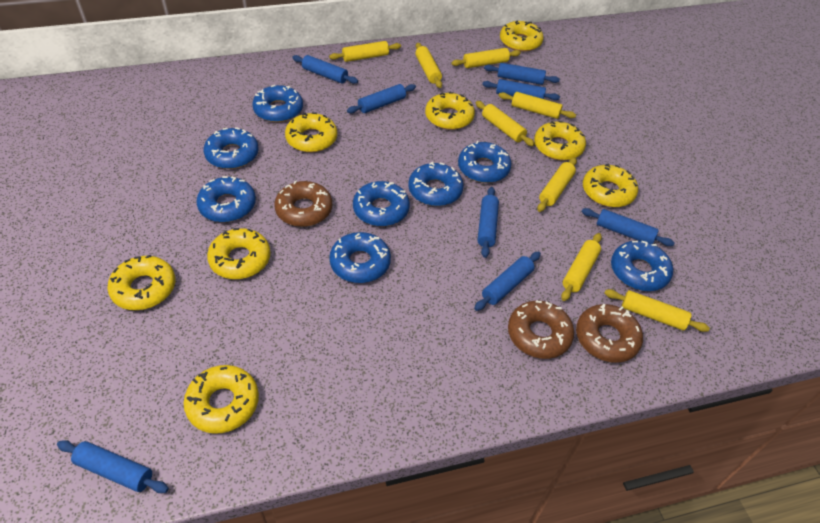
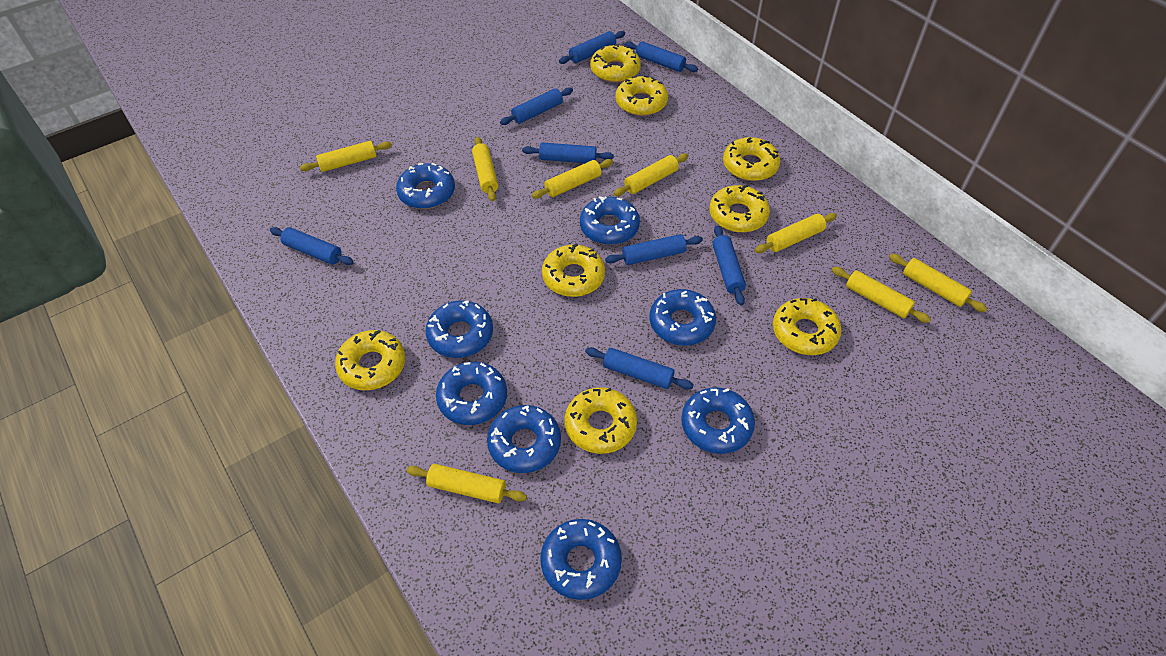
brown donut: [274,180,332,227] [508,301,574,359] [576,304,643,363] = 3 -> none = 0

